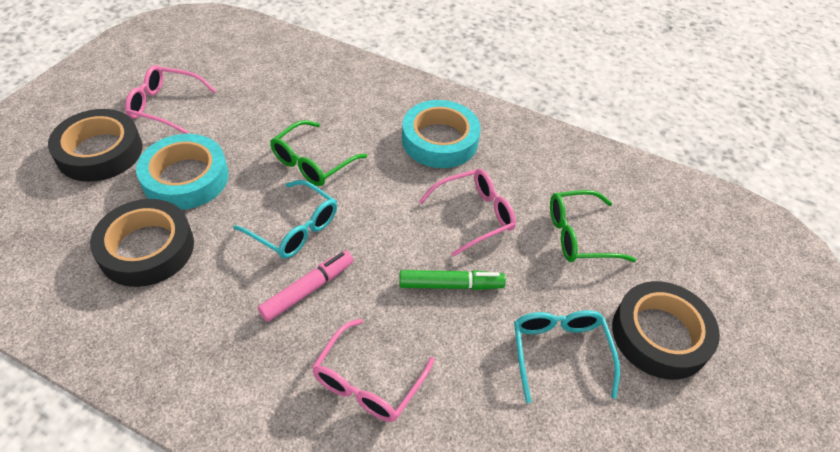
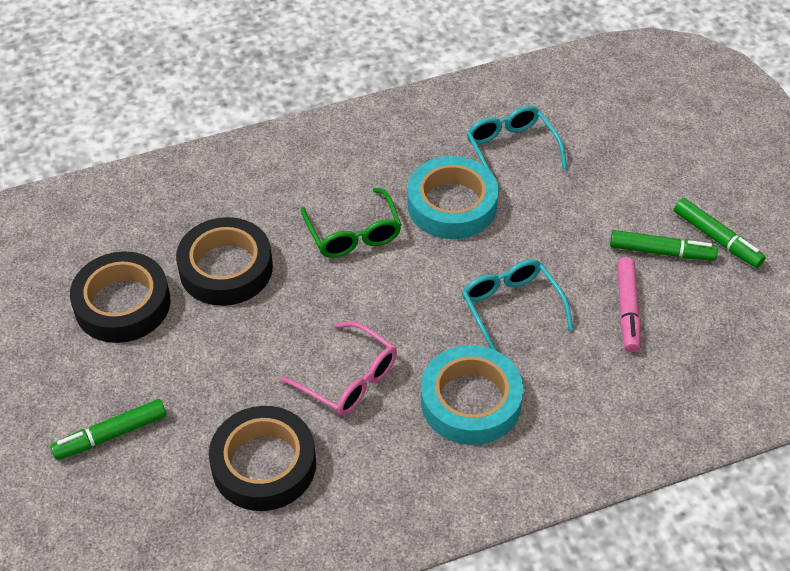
green glasses: [270,120,367,186] [550,190,636,262] = 2 -> [301,188,402,258] = 1
green marker: [399,270,506,290] = 1 -> [50,399,166,460] [610,230,718,260] [674,198,766,268] = 3
pink glasses: [125,65,216,134] [312,319,435,422] [419,169,516,257] = 3 -> [280,321,397,416] = 1

